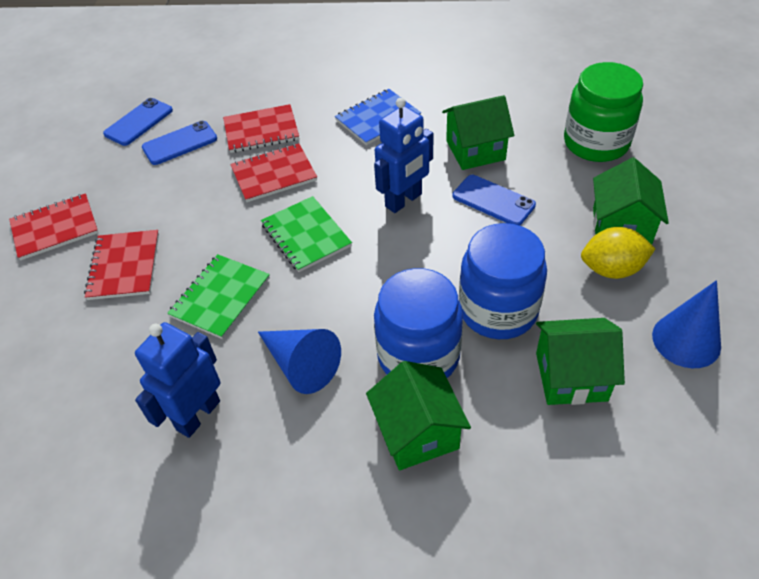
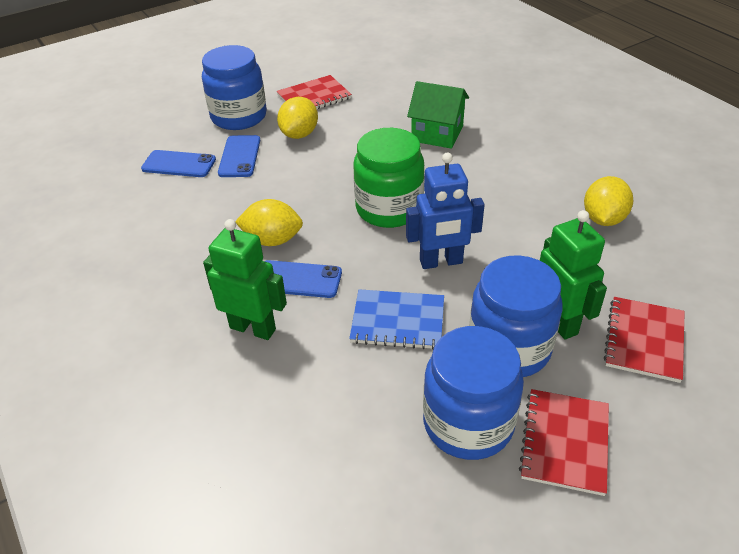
blue cone: [258,329,341,394] [652,280,721,368] = 2 -> none = 0
blue jar: [374,268,463,378] [459,223,547,339] = 2 -> [202,45,267,130] [423,326,524,460] [469,255,562,377] = 3
blue robot: [135,322,220,438] [374,98,434,213] = 2 -> [406,152,485,269] = 1
green house: [366,361,471,470] [442,95,514,170] [536,318,625,405] [593,157,669,244] = 4 -> [407,81,469,149] = 1
green notebook: [167,254,270,339] [261,196,352,272] = 2 -> none = 0
green robot: none = 0 -> [203,219,287,340] [540,210,607,340] = 2
red notebook: [9,193,99,260] [84,230,159,300] [223,104,299,153] [230,143,317,202] = 4 -> [277,75,352,109] [519,389,609,496] [604,297,685,383] = 3
yellow lemon: [581,227,655,279] = 1 -> [235,199,303,246] [277,97,318,139] [584,176,633,226] = 3

